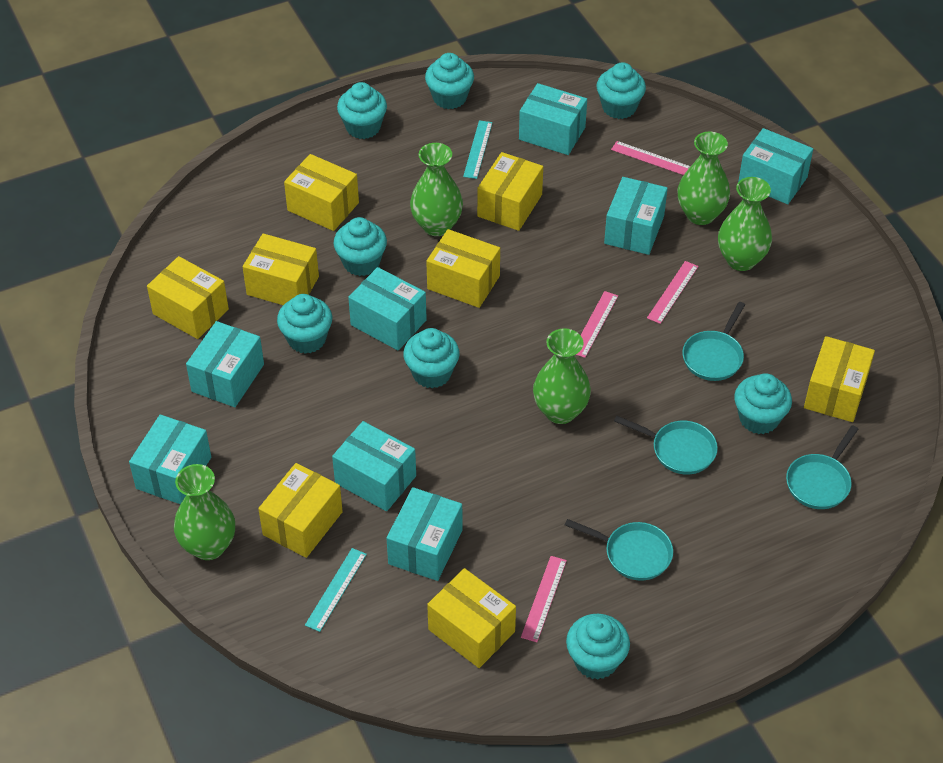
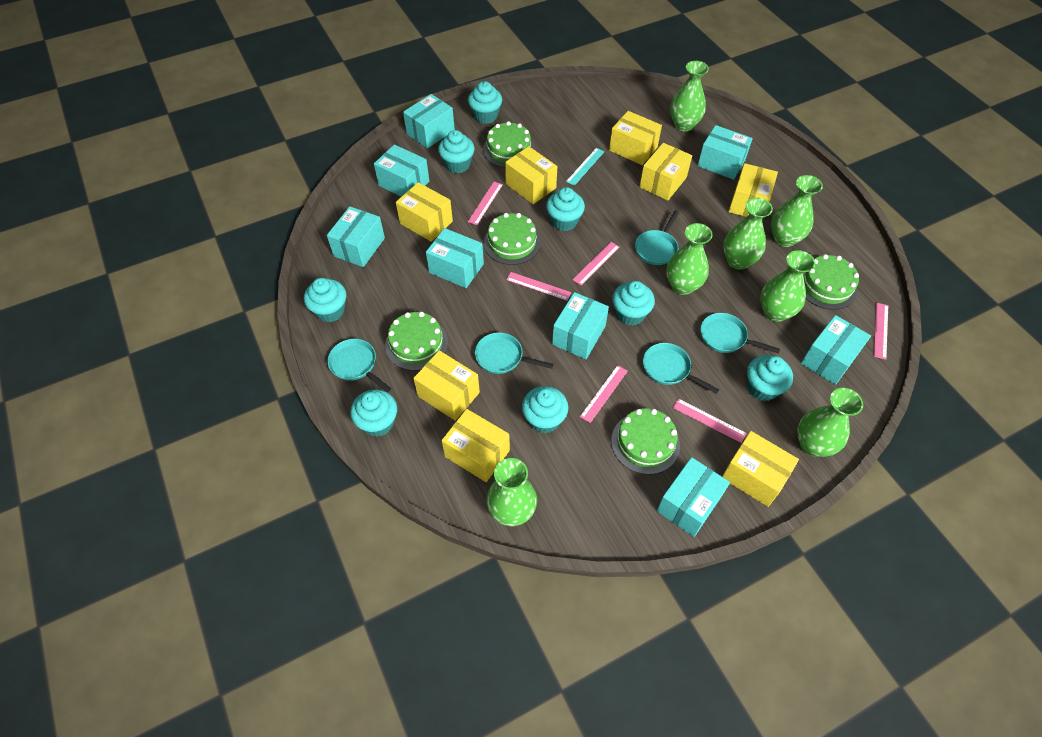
green cake: none = 0 -> [385,312,448,371] [483,121,535,168] [484,213,541,265] [611,408,680,475] [803,254,859,310] = 5
green vase: [174,464,235,560] [410,143,463,236] [533,328,591,424] [677,132,730,225] [718,177,772,271] = 5 -> [487,458,537,526] [666,223,713,295] [670,61,709,132] [723,198,773,270] [760,250,815,322] [771,175,823,247] [797,388,863,457] = 7
pink ruler: [521,556,567,642] [576,291,618,358] [611,141,690,175] [647,261,698,324] = 4 -> [468,182,503,225] [506,272,571,301] [573,242,619,286] [580,365,628,423] [673,399,747,443] [874,303,888,360] = 6
turquoise pan: [565,519,673,581] [614,416,718,475] [682,302,745,381] [786,425,858,509] = 4 -> [328,339,391,393] [475,332,554,374] [635,210,679,265] [643,343,719,394] [700,313,780,353] = 5
turquoise ruler: [305,548,367,632] [463,120,493,179] = 2 -> [566,148,605,186] = 1

